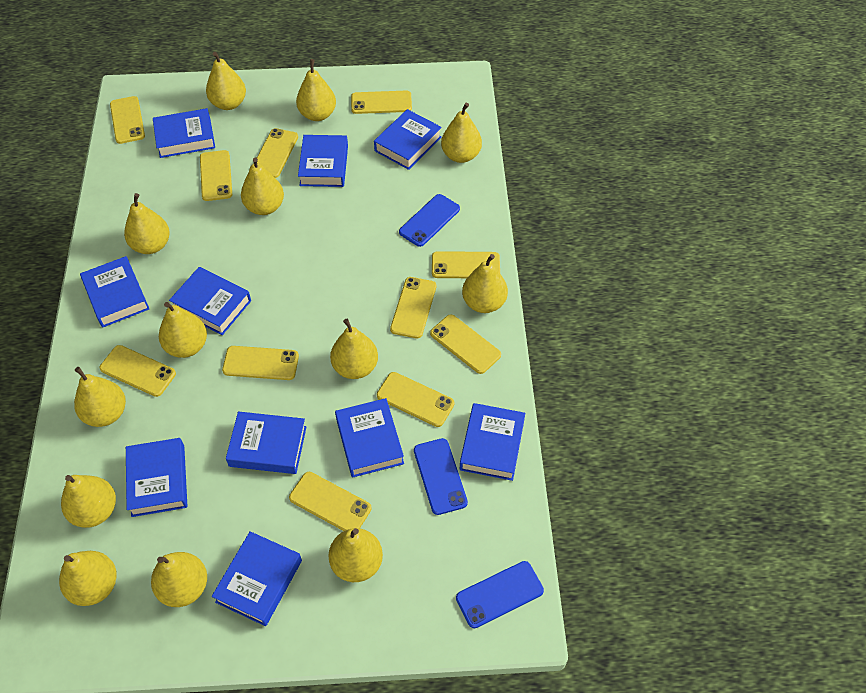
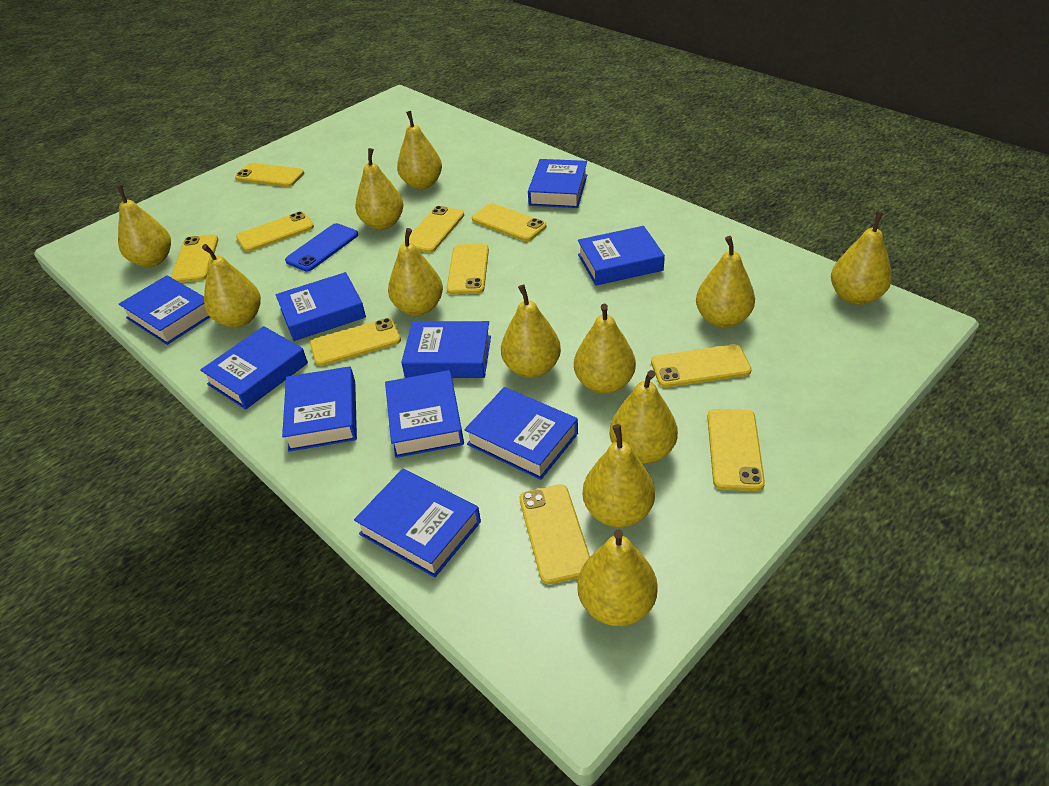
blue phone: [399,194,460,247] [414,438,468,515] [456,561,544,628] = 3 -> [285,223,358,271] = 1
yellow pear: [59,551,117,606] [61,475,116,528] [74,367,126,427] [124,193,170,254] [151,552,207,607] [159,302,207,358] [206,52,246,110] [241,157,284,215] [296,59,336,121] [328,528,383,582] [330,319,378,379] [441,103,482,163] [462,254,508,313] = 13 -> [117,185,171,267] [202,244,261,327] [355,148,403,230] [388,228,443,316] [397,111,442,189] [501,285,561,378] [574,304,636,394] [577,529,658,626] [583,424,655,527] [610,370,678,464] [696,236,755,328] [831,212,892,305] = 12
yellow phone: [100,345,176,397] [110,96,145,144] [200,150,232,201] [222,346,299,380] [257,128,298,178] [289,472,371,531] [351,91,412,114] [377,372,455,427] [390,277,436,339] [430,314,501,374] [432,251,500,278] = 11 -> [171,235,219,283] [235,163,304,187] [236,211,314,252] [310,318,401,366] [403,206,464,253] [446,244,489,295] [472,203,546,241] [520,484,590,584] [651,344,752,387] [707,409,765,491] = 10

